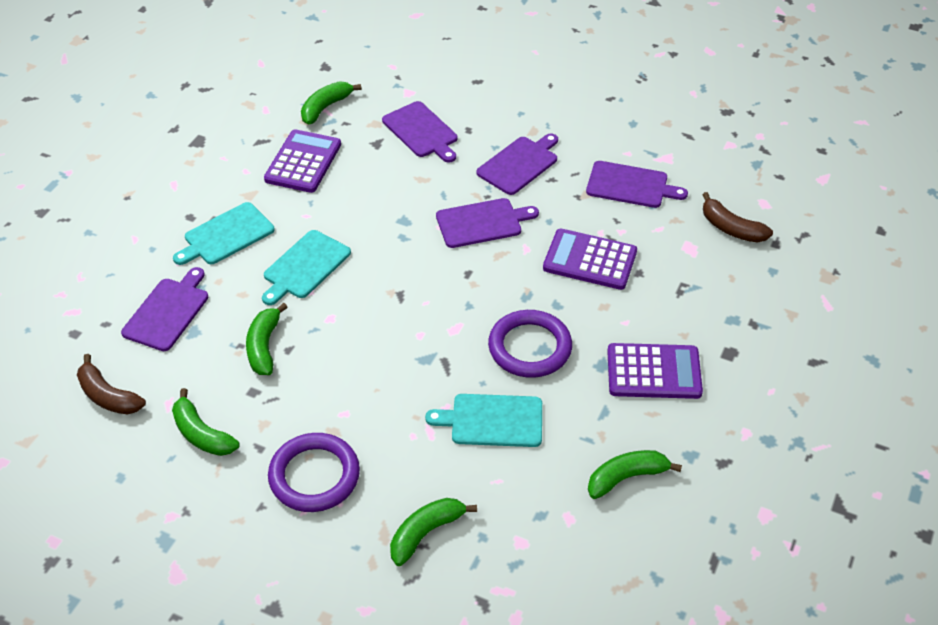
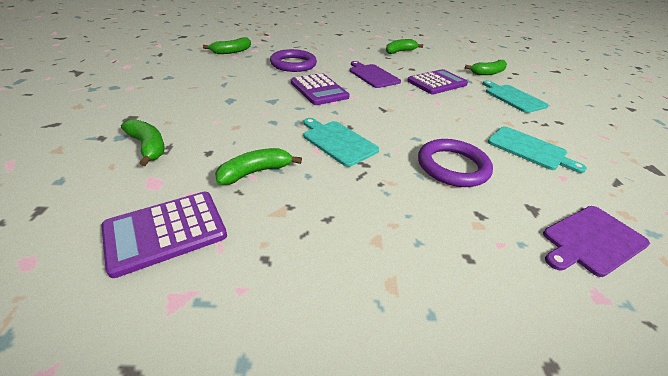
brown banana: [77,354,146,415] [702,192,773,243] = 2 -> none = 0
purple cutting board: [121,267,208,351] [382,101,457,163] [436,198,539,248] [476,133,558,195] [586,161,688,208] = 5 -> [349,61,401,88] [543,206,650,277] = 2

